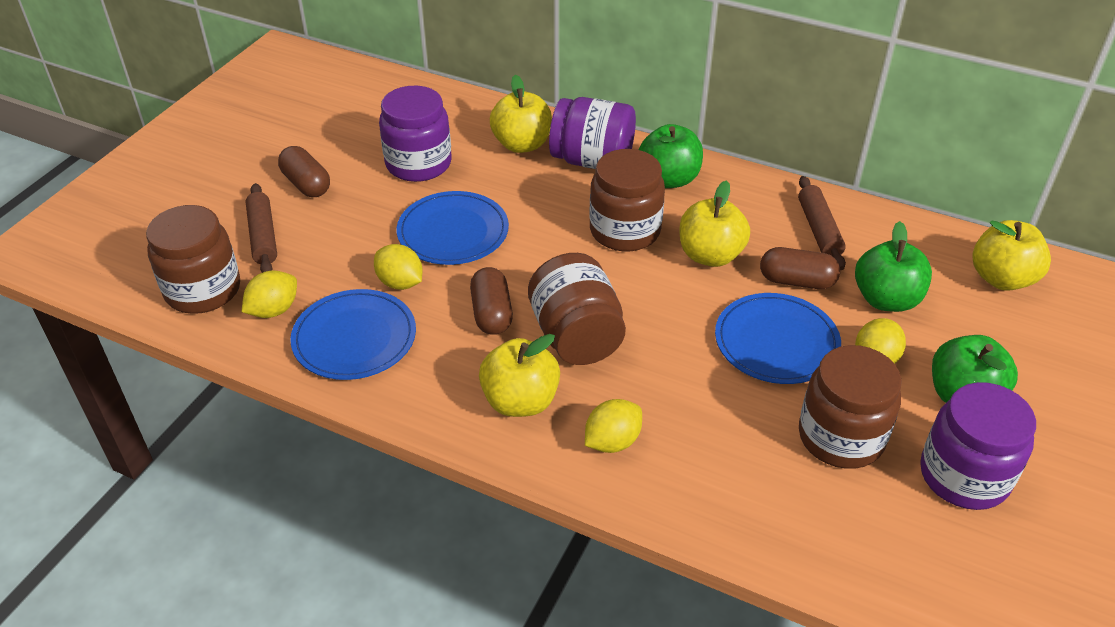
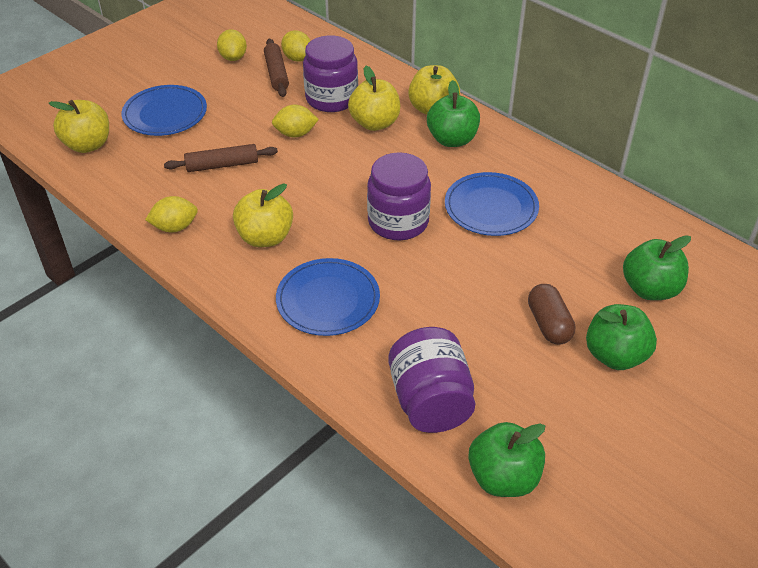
brown capsule: [278,146,330,197] [470,267,513,335] [760,247,840,289] = 3 -> [528,284,575,345] = 1
brown jar: [146,205,240,314] [528,253,626,365] [589,149,665,252] [799,345,902,469] = 4 -> none = 0
green apple: [639,124,703,188] [855,221,932,312] [932,335,1018,403] = 3 -> [427,80,480,147] [468,422,545,497] [586,304,657,370] [623,235,691,300] = 4

